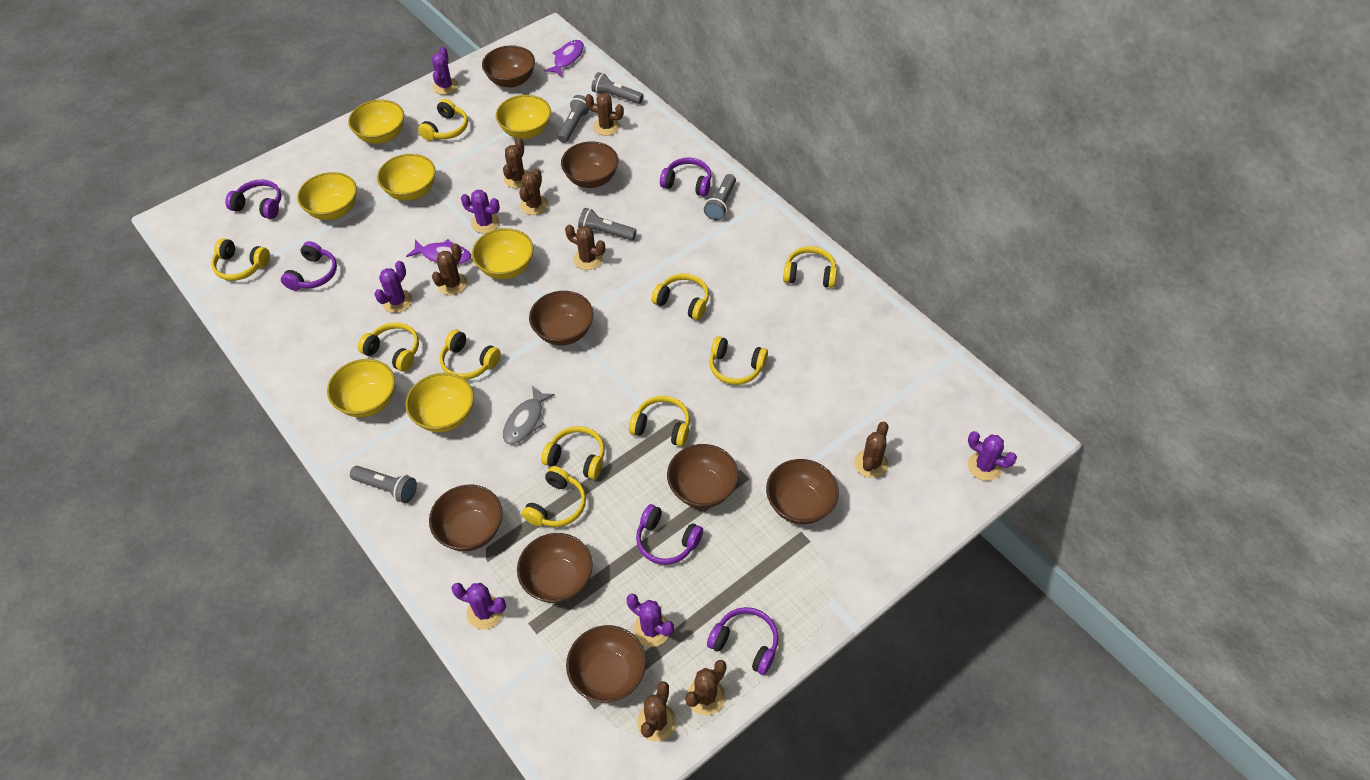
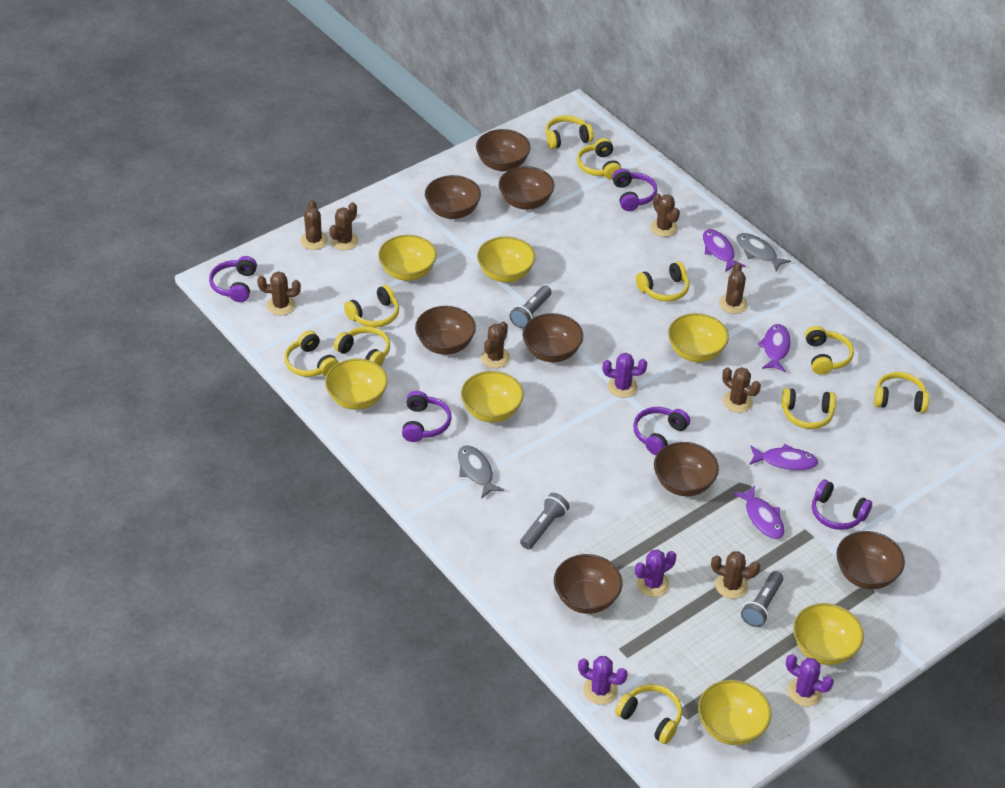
grey fish: [503,386,555,445] = 1 -> [458,445,504,499] [736,233,791,271] = 2
grey flashlight: [350,466,417,503] [557,95,590,143] [578,208,637,241] [591,72,643,104] [704,174,736,220] = 5 -> [509,286,552,328] [520,493,570,549] [741,571,783,627] = 3
purple cactus: [374,261,412,313] [432,47,458,95] [451,583,506,629] [461,190,500,233] [627,594,674,647] [968,431,1017,481] = 6 -> [578,656,628,705] [603,353,647,398] [635,549,676,597] [786,654,834,707] = 4
purple fish: [406,239,471,264] [544,40,584,77] = 2 -> [703,229,745,272] [733,486,784,539] [749,444,818,471] [757,324,790,372] = 4

